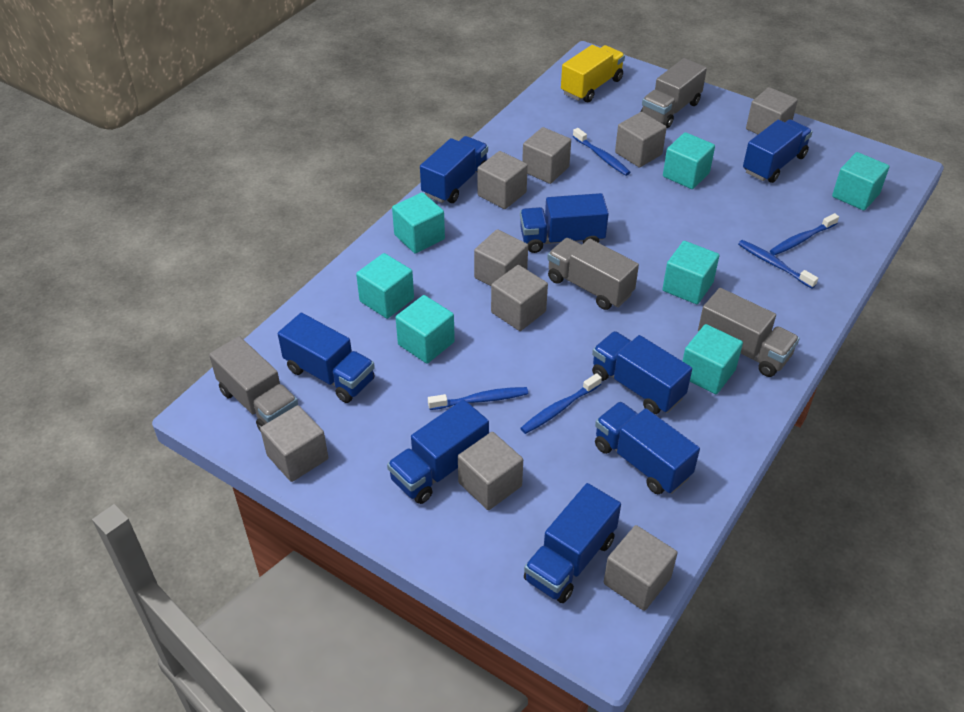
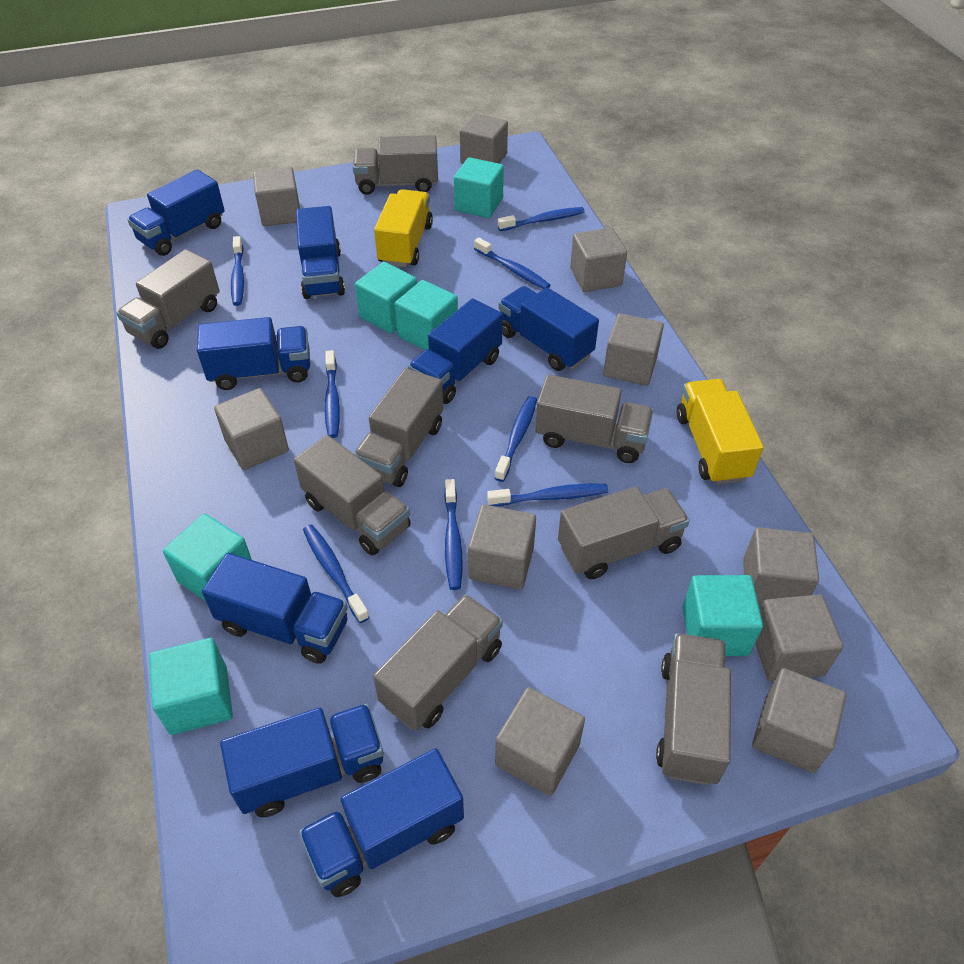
blue toothbrush: [428,387,528,410] [521,373,602,434] [573,128,630,176] [738,240,818,288] [770,213,839,256] = 5 -> [231,236,244,306] [303,525,370,623] [324,350,340,438] [444,479,462,590] [474,238,551,289] [487,484,608,506] [495,396,537,482] [498,207,585,231] = 8
grey cube: [260,405,328,482] [458,432,523,510] [474,229,528,286] [477,151,528,209] [491,265,548,331] [522,127,571,184] [604,525,678,611] [615,112,667,168] [746,87,798,134] = 9 -> [214,388,289,470] [253,167,300,226] [460,113,508,164] [468,504,536,590] [495,687,585,796] [570,228,627,292] [603,313,664,386] [743,527,819,606] [752,668,846,773] [755,594,843,681] = 10
grey truck: [209,336,298,432] [547,238,639,310] [641,58,707,128] [698,288,800,377] = 4 -> [117,249,220,349] [294,435,411,556] [353,135,438,195] [354,368,443,487] [373,594,503,731] [535,375,654,463] [558,486,690,579] [656,633,731,785] = 8
turquoise cube: [356,253,414,319] [392,192,445,253] [396,295,455,364] [663,132,715,189] [663,241,719,304] [683,324,743,394] [832,152,890,211] = 7 -> [149,638,233,735] [163,513,252,600] [355,262,417,334] [395,280,458,350] [454,157,504,218] [682,575,763,656] = 6
yellow truck: [561,45,625,102] = 1 -> [374,189,433,267] [677,379,764,485] = 2

